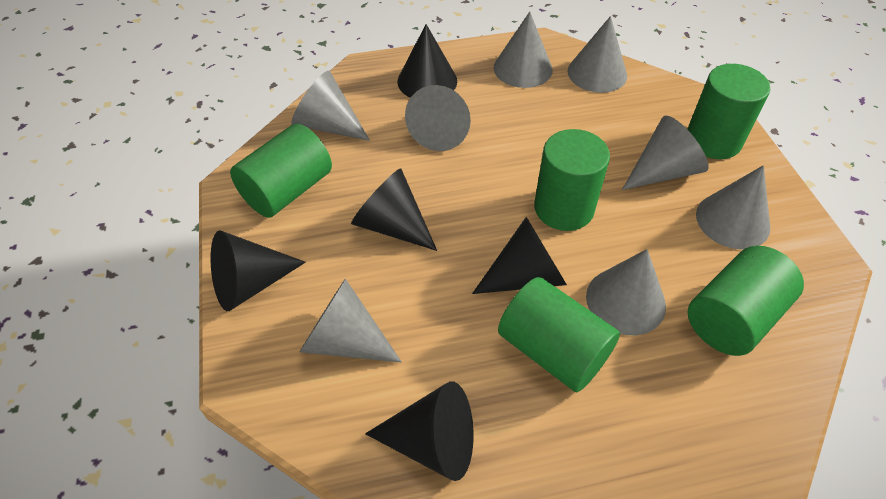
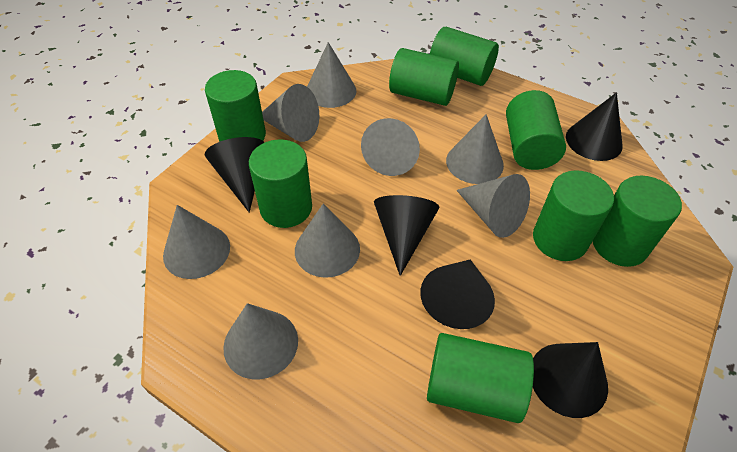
green cylinder: [230,124,332,218] [498,277,620,392] [534,129,610,231] [687,64,770,159] [687,246,804,356] = 5 -> [205,70,266,141] [249,140,312,228] [389,48,459,106] [427,333,534,423] [430,27,499,86] [506,90,566,170] [533,170,614,261] [593,176,682,267] = 8

